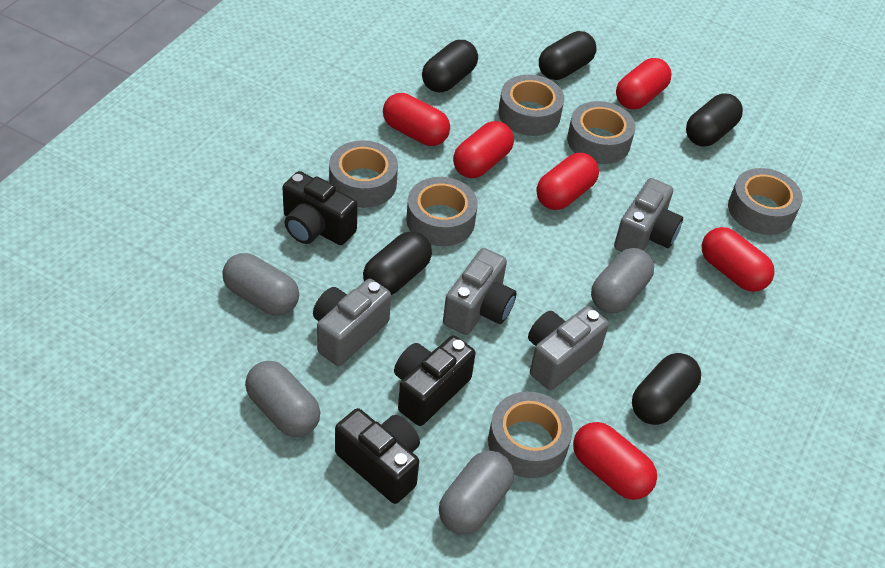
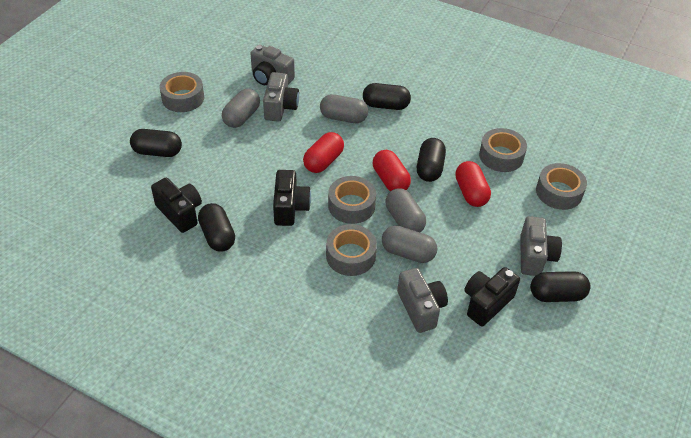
grey tape: [329,140,398,208] [406,177,478,246] [488,392,573,478] [498,75,564,136] [567,101,636,164] [728,168,803,235] = 6 -> [159,72,204,112] [326,224,377,276] [328,176,376,224] [479,128,527,172] [536,163,587,210] = 5
red capsule: [383,93,450,146] [453,121,514,178] [536,153,599,210] [573,422,657,500] [616,58,672,110] [702,227,775,292] = 6 -> [303,132,344,173] [373,150,411,191] [455,161,491,207] = 3

